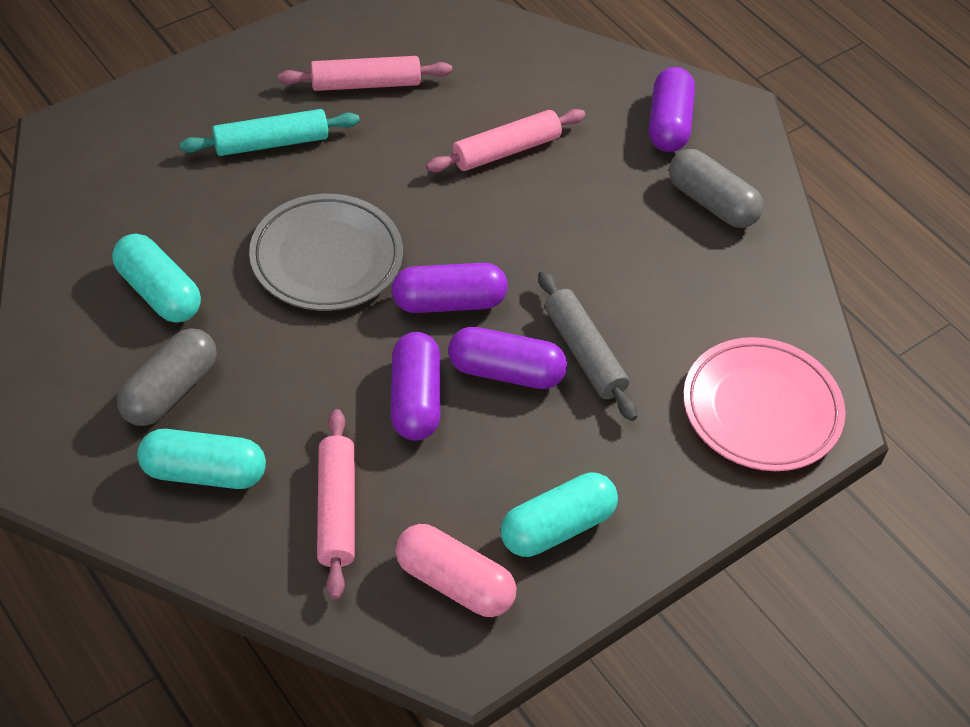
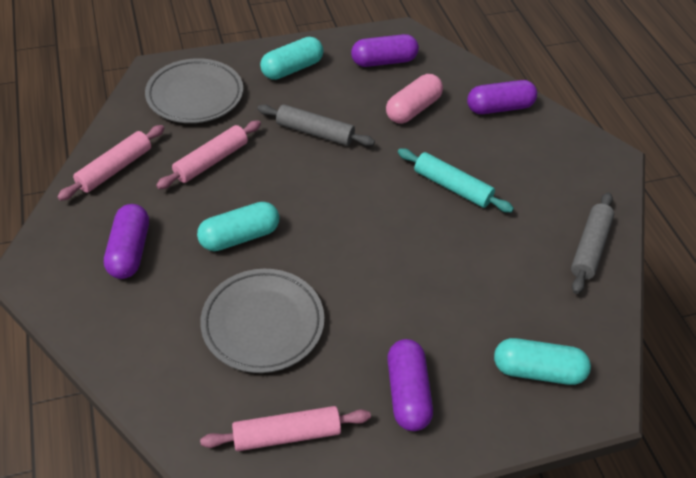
grey capsule: [117,328,217,426] [669,149,763,228] = 2 -> none = 0
grey plate: [249,194,403,311] = 1 -> [145,58,243,123] [200,269,324,373] = 2
grey rolling pin: [538,271,637,421] = 1 -> [257,104,375,146] [571,192,614,294] = 2
pink plate: [683,337,846,471] = 1 -> none = 0

